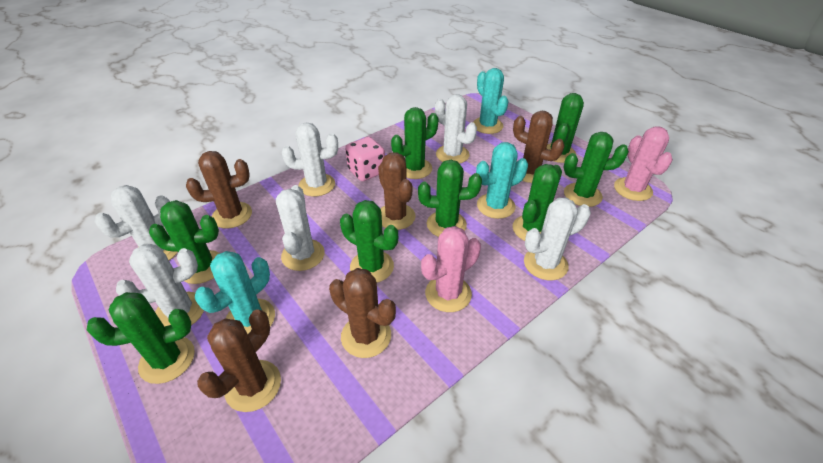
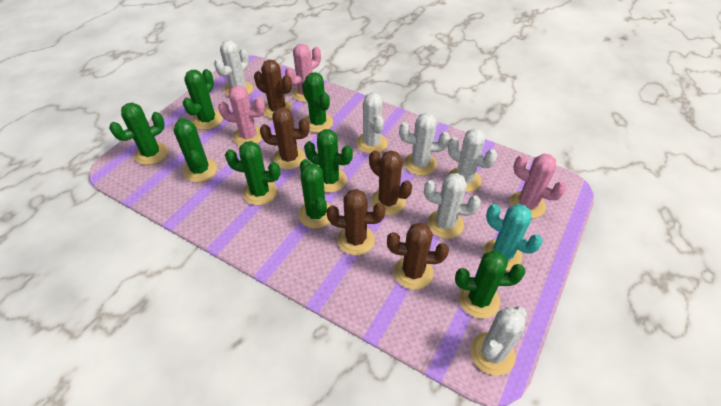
pink cactus: [421,226,481,312] [614,126,673,201] = 2 -> [218,85,265,146] [285,44,321,102] [509,154,567,218] = 3
pink dice: [345,137,385,181] = 1 -> none = 0
turquoise cactus: [195,251,275,334] [473,68,509,134] [476,142,528,219] = 3 -> [483,204,543,271] = 1

